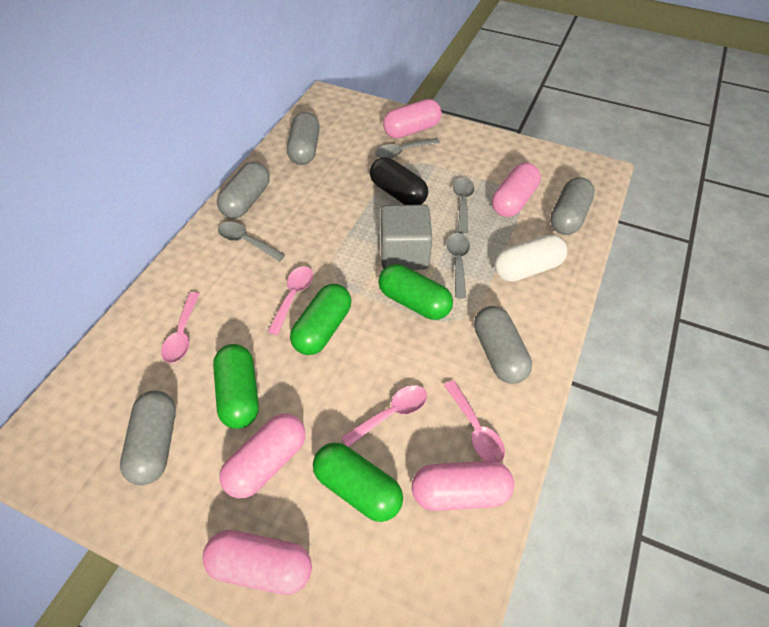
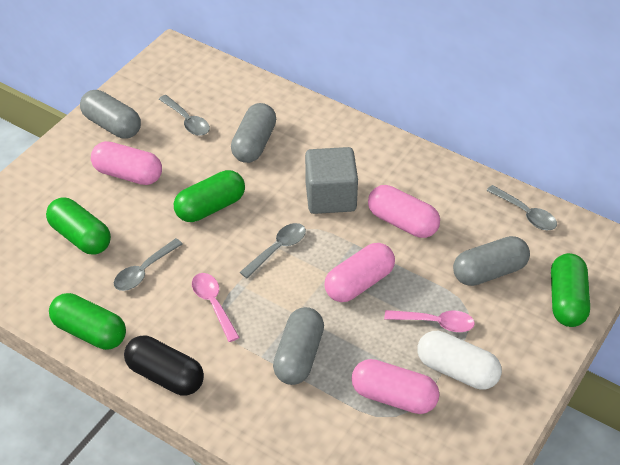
grey capsule: [120,391,176,485] [217,162,270,218] [287,112,320,165] [474,306,532,384] [550,177,595,235] = 5 -> [80,90,141,139] [231,103,276,163] [273,307,324,385] [453,236,530,286] = 4
pink capsule: [203,530,312,595] [219,414,305,498] [383,99,442,138] [412,461,514,511] [492,163,541,217] = 5 -> [91,141,162,185] [324,243,395,302] [352,359,439,414] [368,185,440,238] = 4
pink spoon: [161,292,199,363] [268,266,313,335] [341,385,427,447] [444,380,505,463] = 4 -> [192,273,240,342] [384,310,475,332] = 2

